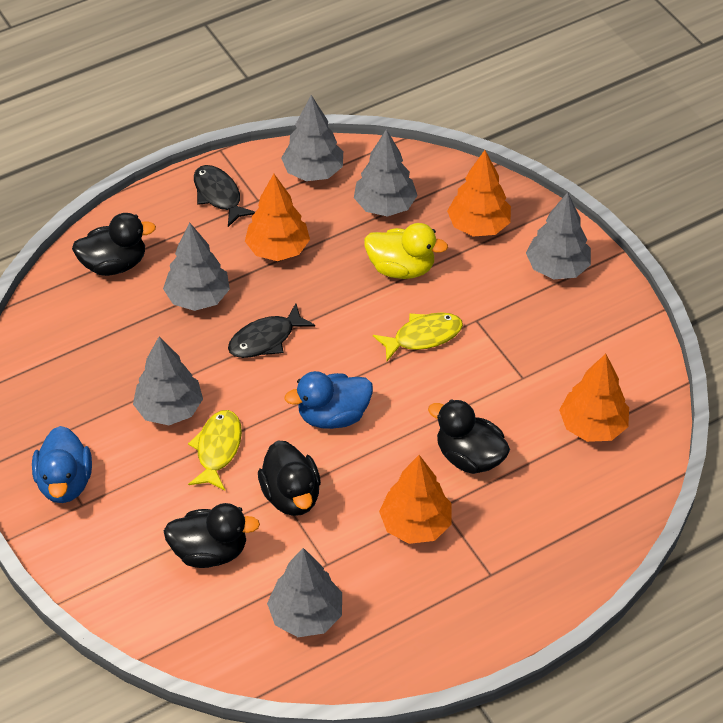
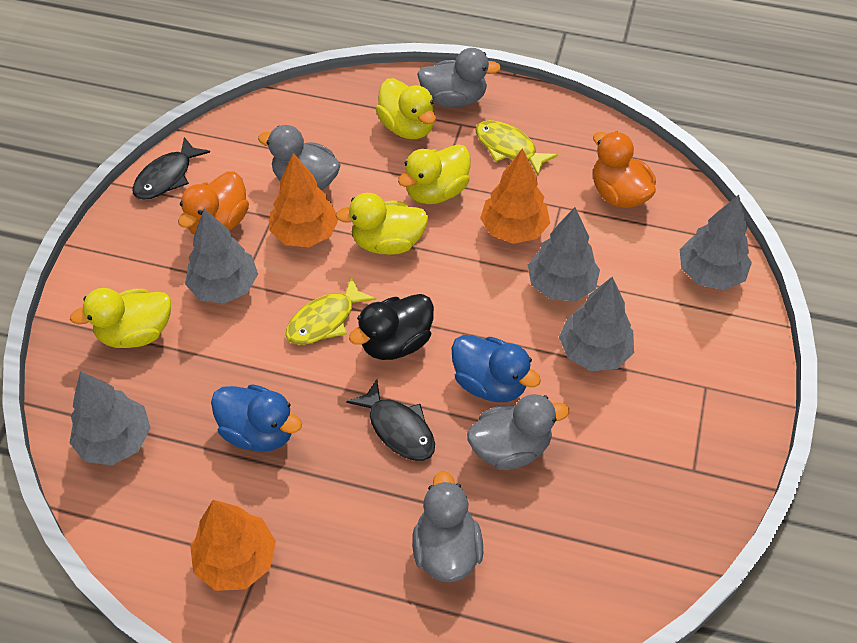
black duck: [72,213,156,276] [164,503,260,568] [258,440,321,516] [428,399,510,474] = 4 -> [349,294,434,360] = 1
grey duck: none = 0 -> [258,125,340,190] [412,471,483,583] [417,48,501,108] [467,394,569,470] = 4
grey tree: [133,336,203,425] [163,223,230,311] [267,548,342,637] [281,95,343,181] [354,129,418,217] [526,192,591,280] = 6 -> [70,371,151,465] [185,209,258,304] [528,207,600,301] [559,277,634,371] [680,195,752,290] = 5
orange duck: none = 0 -> [178,171,249,235] [593,132,656,208] = 2
orange tree: [245,174,310,261] [379,455,452,544] [447,150,511,237] [559,354,629,442] = 4 -> [190,500,276,591] [270,153,338,247] [480,148,550,244] = 3
yellow duck: [364,223,448,279] = 1 -> [70,288,171,348] [335,193,428,255] [376,78,436,139] [398,144,471,204] = 4

